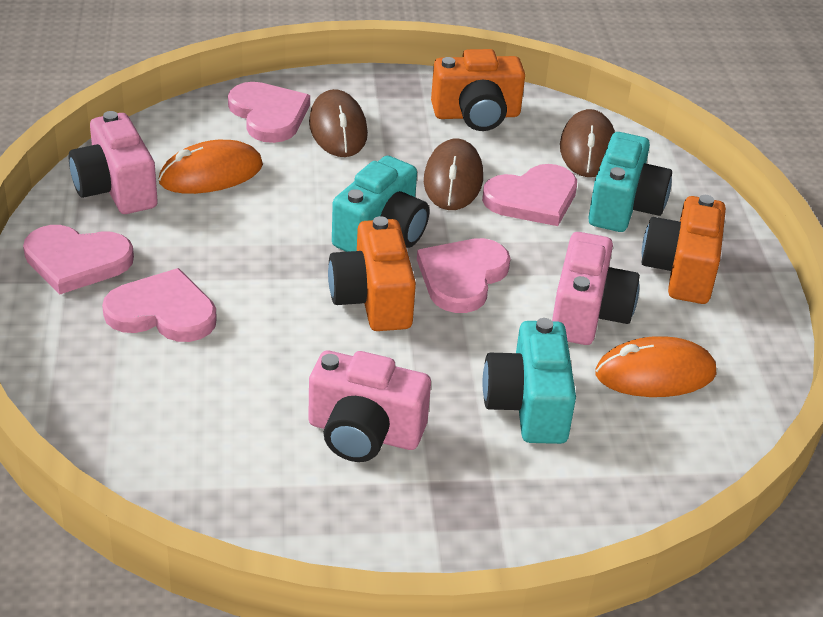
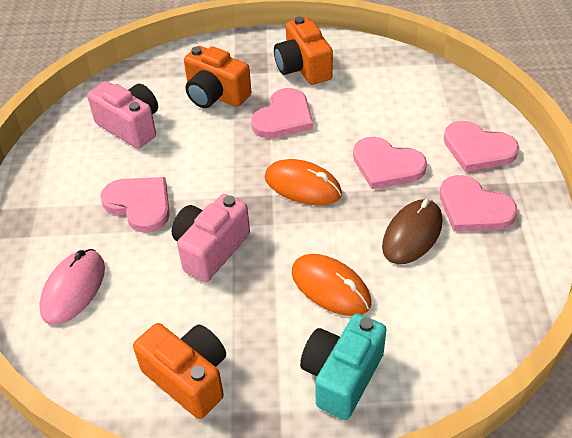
brown mouse: [309,89,368,157] [424,138,483,210] [560,109,615,177] = 3 -> [382,199,442,264] = 1
pink camera: [69,111,158,214] [308,351,431,462] [552,232,640,345] = 3 -> [87,81,158,148] [172,194,250,282] = 2
pink mouse: none = 0 -> [39,249,105,325] = 1
turquoise camera: [332,156,429,252] [482,318,576,444] [588,132,672,232] = 3 -> [300,314,387,420] = 1

